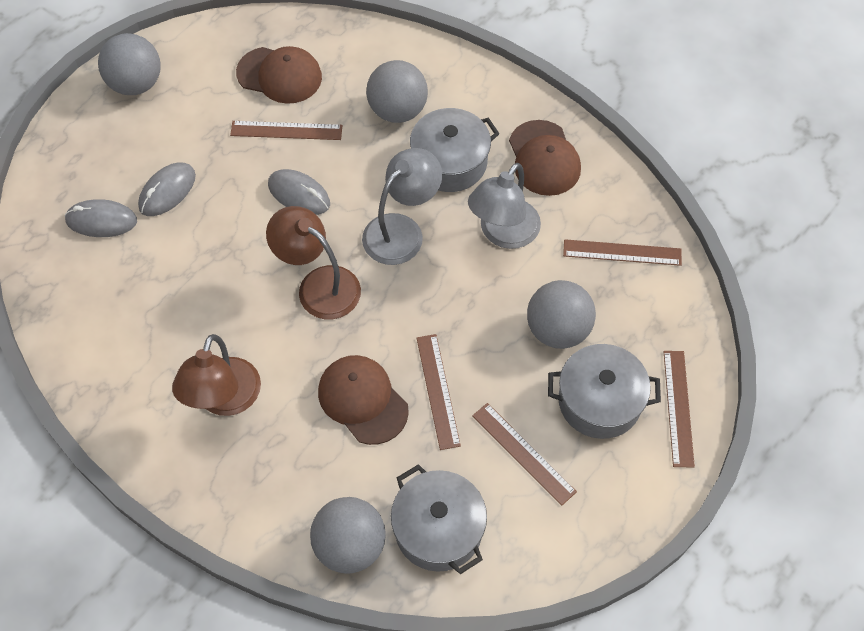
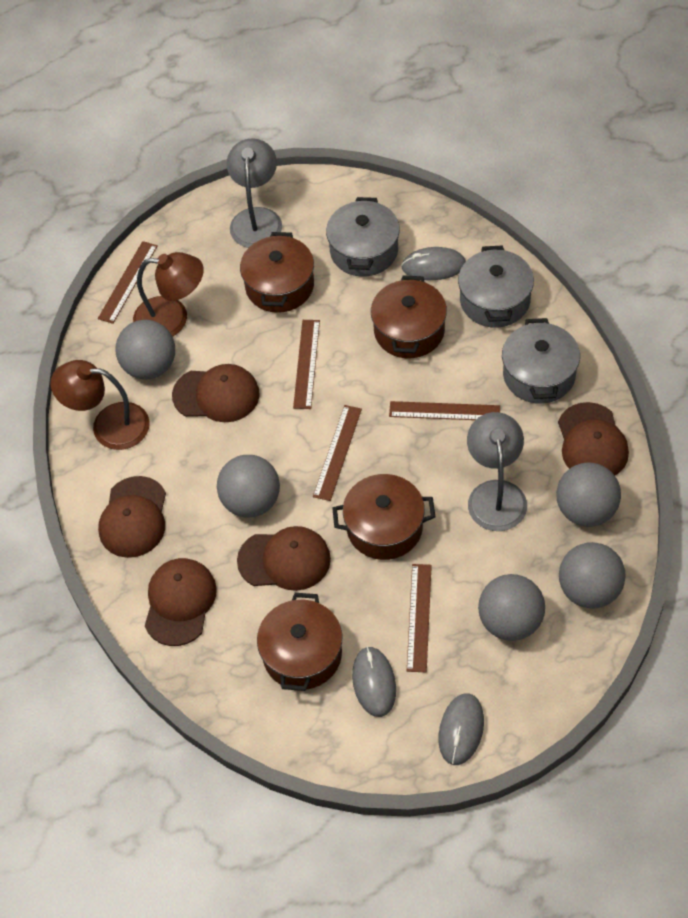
brown cap: [236,46,322,104] [318,355,409,445] [509,120,581,196] = 3 -> [98,476,166,558] [145,558,217,646] [172,364,260,422] [237,526,331,591] [558,402,629,475] = 5
brown pot: none = 0 -> [240,232,314,313] [257,593,342,691] [332,474,435,560] [371,275,447,358] = 4
grey ball: [98,33,161,95] [310,497,386,574] [366,60,428,123] [527,280,596,349] = 4 -> [116,320,175,379] [217,455,280,517] [478,574,545,641] [556,463,621,527] [559,542,626,609] = 5

